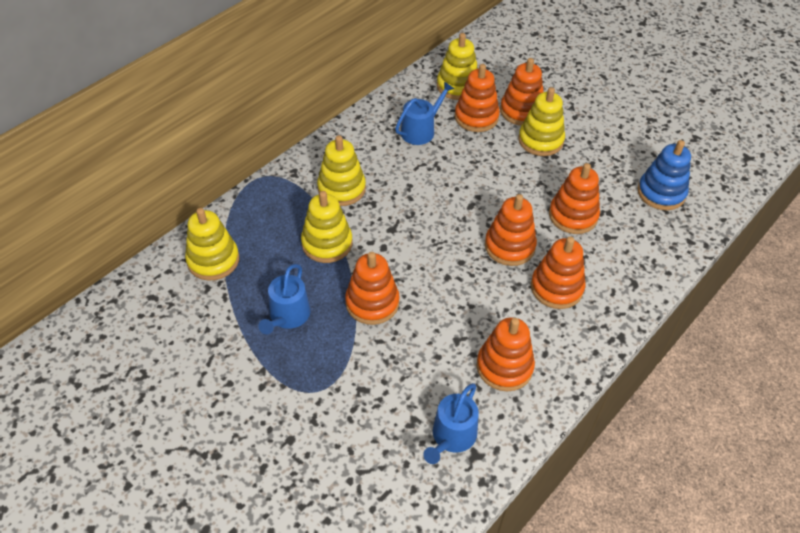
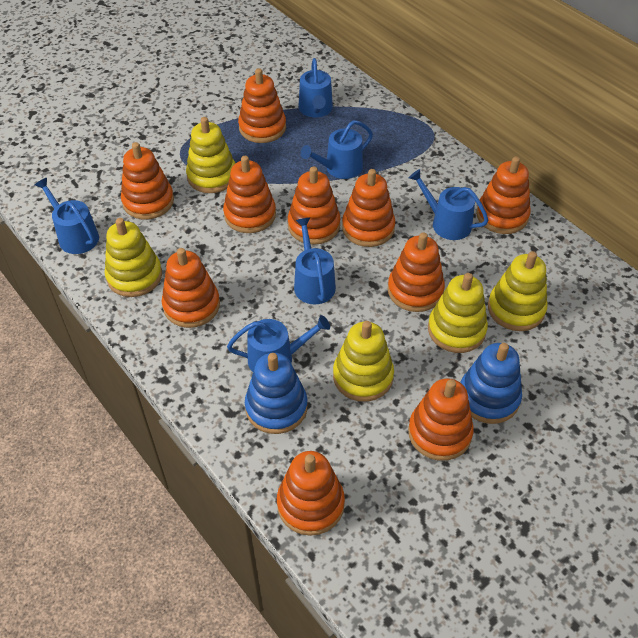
blue stacking toy: [638,140,691,210] = 1 -> [245,353,307,434] [460,343,522,424] = 2
blue watering can: [259,264,310,335] [395,82,454,145] [423,383,479,464] = 3 -> [35,178,99,254] [227,315,330,372] [294,218,336,304] [298,58,333,117] [301,120,373,179] [409,169,489,240] = 6
orange stacking toy: [345,252,400,325] [455,64,500,132] [477,317,535,391] [485,194,537,266] [500,58,544,126] [531,237,585,309] [549,163,600,234] = 7 -> [121,142,174,219] [162,248,220,328] [223,156,276,233] [238,68,286,143] [277,451,345,536] [288,166,340,245] [342,169,395,247] [388,232,445,312] [408,378,474,461] [476,156,531,234] = 10

